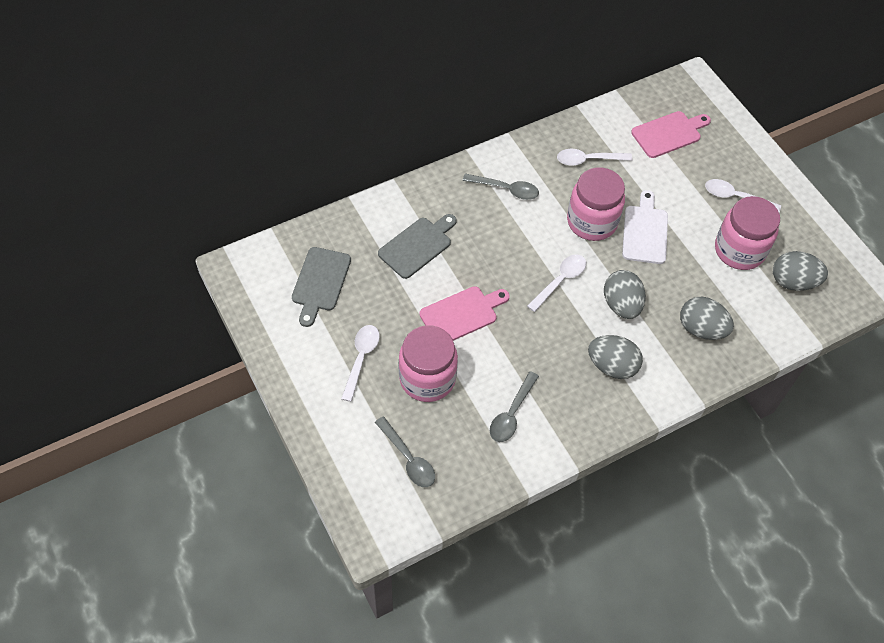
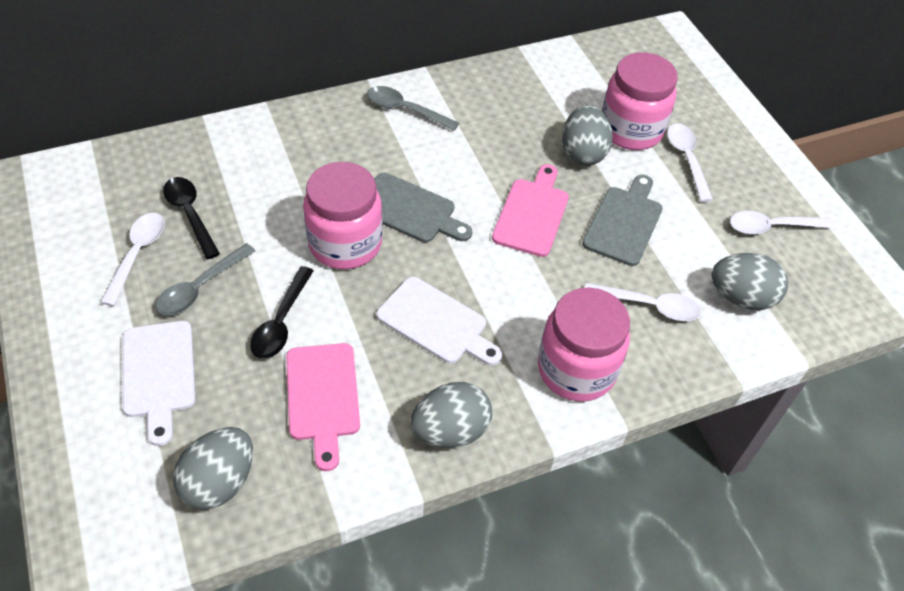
black spoon: none = 0 -> [163,177,220,259] [250,266,314,359] = 2
grey spoon: [375,416,435,487] [463,173,539,200] [490,371,539,442] = 3 -> [156,243,255,316] [367,86,459,131] = 2
white cutting board: [622,190,668,264] = 1 -> [123,321,196,446] [377,277,502,366] = 2

